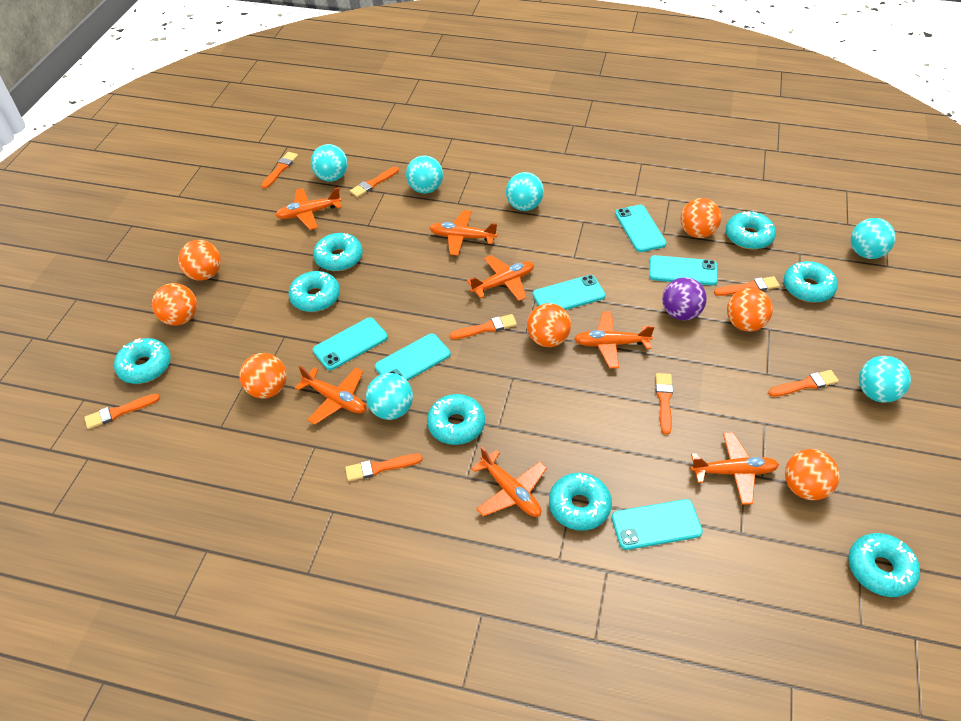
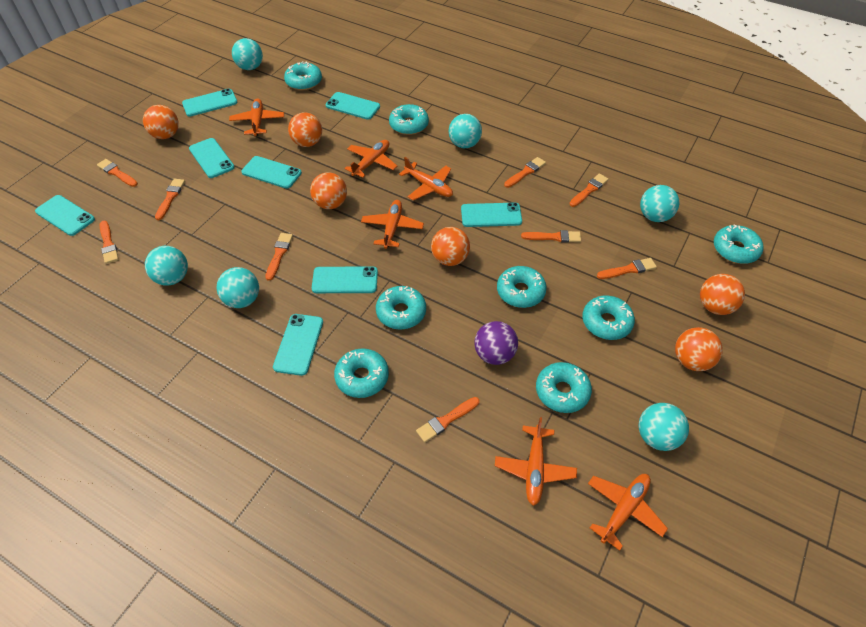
orange ball: [152,283,197,326] [178,240,221,281] [240,353,287,399] [527,303,571,347] [680,198,721,238] [727,288,773,331] [785,449,840,500] = 7 -> [143,105,179,139] [288,112,322,147] [310,172,347,209] [431,227,470,266] [675,327,722,371] [700,274,745,315] = 6
orange brush: [84,394,160,429] [261,152,298,189] [345,454,423,481] [350,167,399,198] [450,314,517,339] [656,373,673,435] [714,276,780,296] [768,370,839,397] = 8 -> [97,159,138,187] [100,221,119,264] [155,179,185,220] [265,233,293,281] [416,397,480,442] [504,157,546,188] [521,230,581,243] [570,174,609,207] [597,258,657,279] = 9
orange plane: [275,187,342,230] [295,366,366,425] [429,210,497,256] [467,255,534,301] [471,447,547,517] [574,311,655,368] [690,432,779,505] = 7 -> [229,98,284,136] [344,140,397,178] [361,200,424,249] [399,157,453,200] [495,417,577,506] [588,474,668,551] = 6
turquoise phone: [313,317,388,370] [375,333,451,381] [533,275,606,310] [611,499,703,550] [615,205,667,252] [649,255,718,286] = 6 -> [35,195,95,236] [182,89,238,116] [189,138,235,178] [241,156,302,189] [273,314,323,376] [312,266,378,293] [326,92,380,120] [461,203,522,227] = 8

